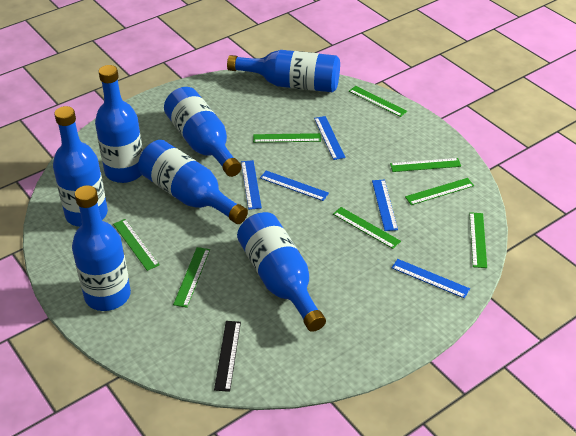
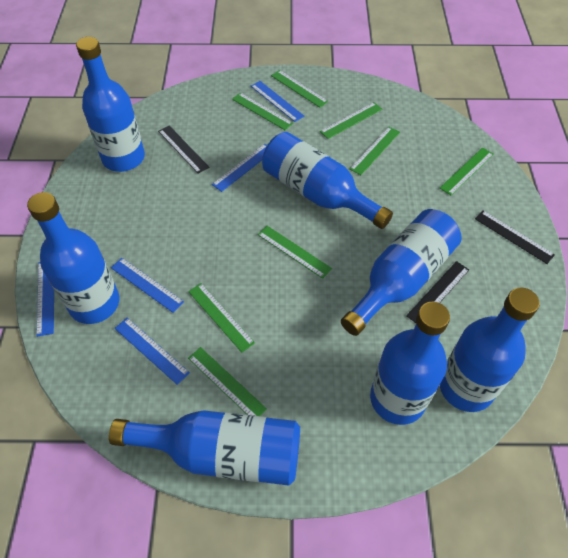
black ruler: [214,321,241,392] = 1 -> [158,126,209,173] [406,261,469,323] [475,211,555,264] = 3

